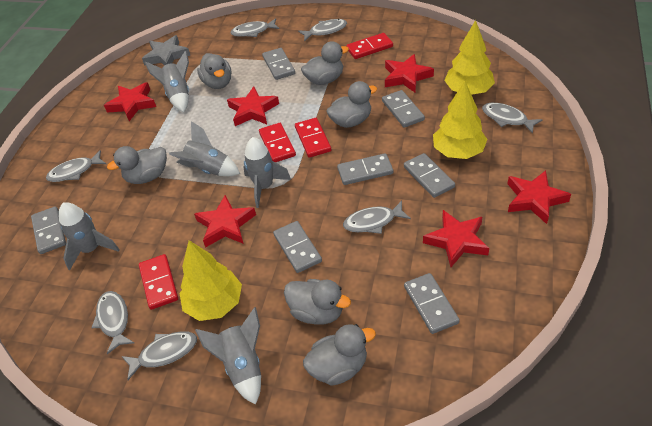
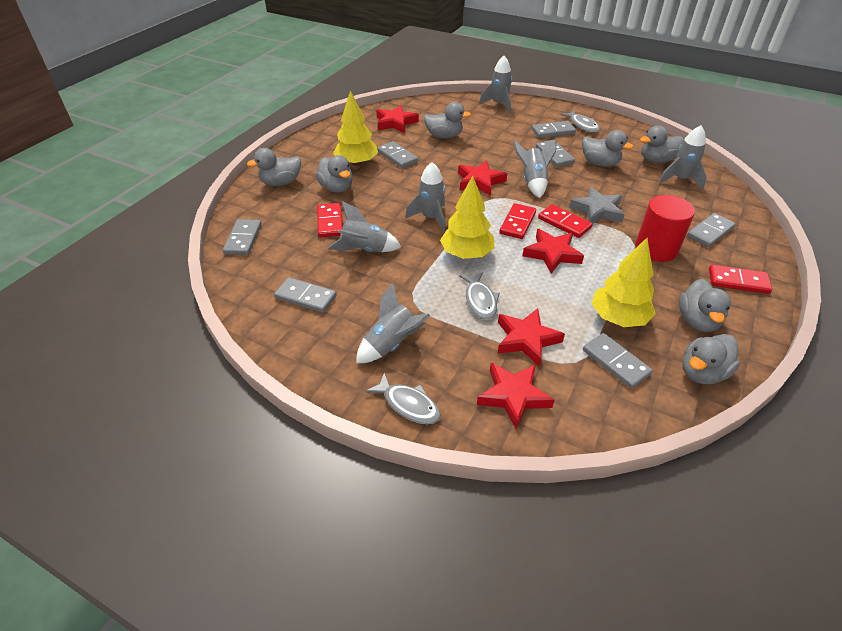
grey duck: [107,146,167,184] [197,53,232,89] [284,279,351,325] [301,41,349,85] [303,324,376,386] [326,81,377,128] = 6 -> [247,148,301,186] [316,155,352,193] [424,102,471,139] [582,130,633,167] [640,126,684,163] [679,279,731,332] [683,334,740,384] = 7
grey fish: [46,150,106,182] [91,291,134,354] [121,331,197,380] [230,18,279,37] [298,19,347,41] [343,201,411,234] [482,103,543,134] = 7 -> [365,372,441,424] [459,272,500,320] [561,110,600,133] = 3
grey rocket: [59,202,120,271] [145,50,189,112] [169,121,240,176] [195,307,261,405] [243,137,291,208] = 5 -> [328,201,401,252] [356,282,430,363] [405,162,445,233] [479,56,512,113] [513,139,556,198] [659,125,707,190] = 6
red cylinder: none = 0 -> [635,195,695,262] = 1
red star: [104,82,156,121] [194,195,256,248] [227,86,279,126] [385,54,434,92] [423,210,489,267] [507,170,571,224] = 6 -> [376,105,419,133] [458,160,507,196] [477,363,555,429] [498,308,565,366] [523,229,584,273] = 5

